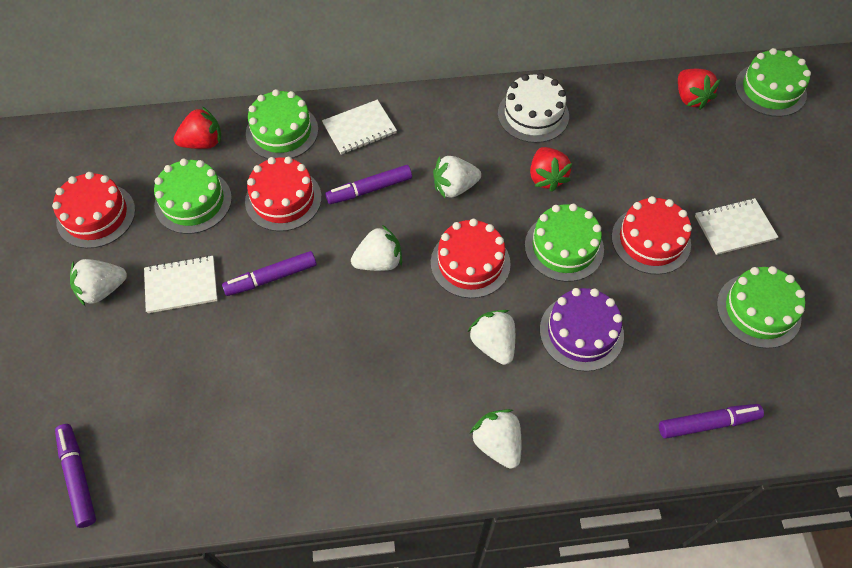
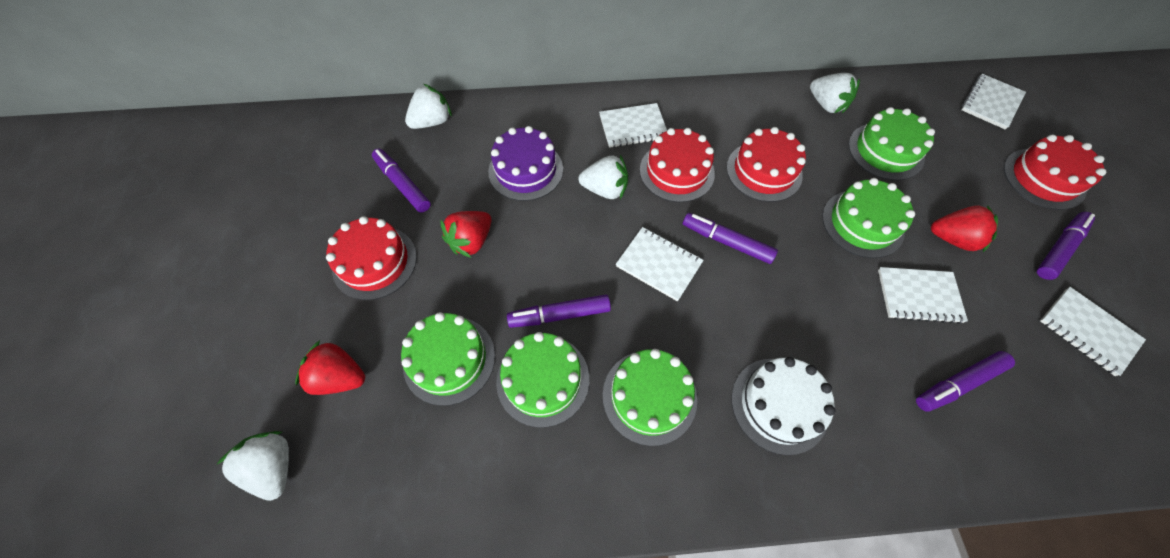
purple marker: [55,424,96,528] [222,251,317,296] [325,165,412,204] [659,404,764,439] = 4 -> [372,149,431,213] [507,294,611,328] [683,213,778,264] [916,351,1015,412] [1037,212,1095,280] = 5
white notebook: [144,255,218,313] [322,100,397,155] [695,198,778,255] = 3 -> [599,103,667,148] [616,227,704,301] [878,267,968,324] [961,74,1026,129] [1040,287,1146,376] = 5
white strawberry: [70,259,127,306] [351,225,402,271] [433,156,481,198] [468,310,515,365] [470,409,521,469] = 5 -> [216,431,289,501] [405,84,452,129] [579,155,628,199] [810,73,860,113] = 4

